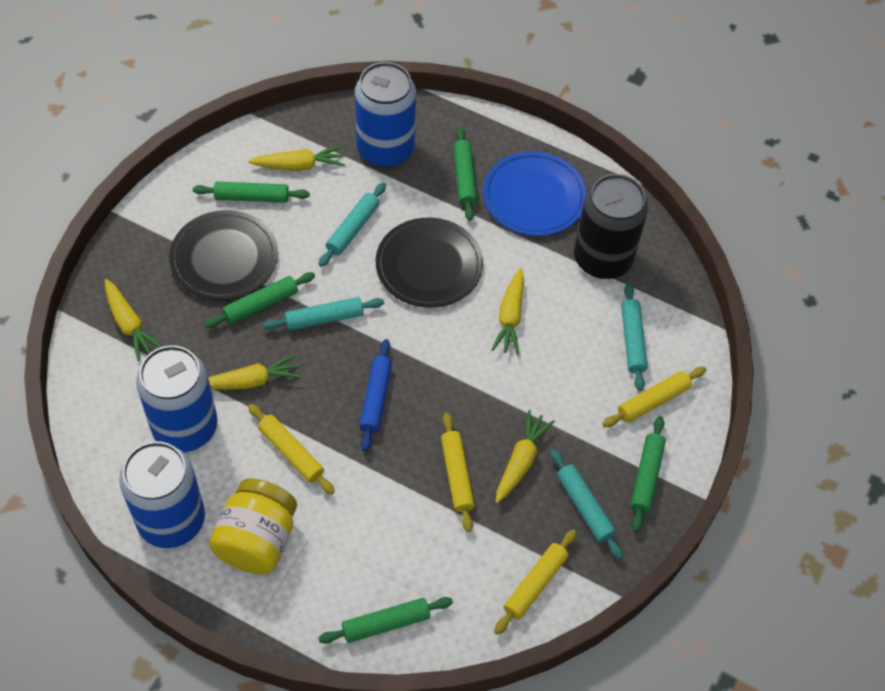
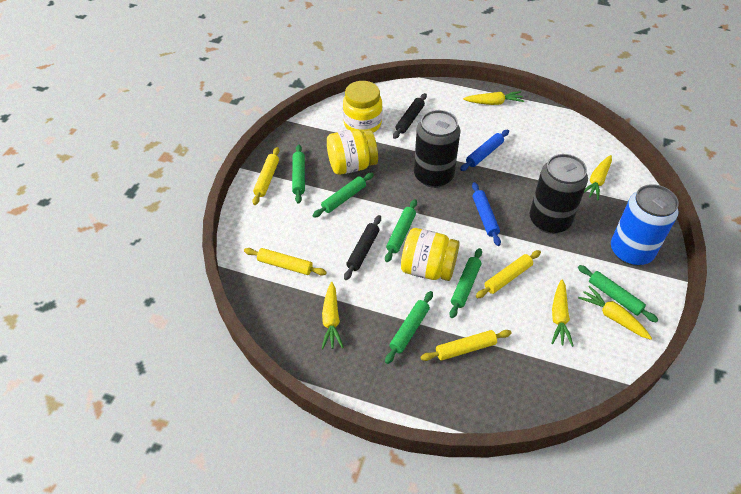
black can: [574,174,648,279] = 1 -> [414,110,461,188] [530,154,588,234] = 2
black plate: [169,210,278,300] [376,218,483,308] = 2 -> none = 0
black rolling pin: none = 0 -> [344,215,381,280] [393,93,427,139] = 2
blue can: [119,441,205,548] [136,345,218,452] [355,62,416,168] = 3 -> [611,184,679,266] = 1
blue plate: [483,151,587,236] = 1 -> none = 0
blue rolling pin: [360,339,392,451] = 1 -> [460,130,509,171] [472,182,501,246] = 2
green rolling pin: [193,181,310,203] [204,272,315,328] [319,597,453,644] [453,127,477,221] [631,416,666,532] = 5 -> [292,145,305,203] [313,173,374,218] [385,199,417,262] [385,291,433,364] [449,248,482,318] [578,265,658,322] = 6
turquoise rolling pin: [263,297,384,331] [319,182,386,267] [550,449,623,559] [621,283,648,391] = 4 -> none = 0
yellow jar: [209,478,297,574] = 1 -> [327,129,378,175] [343,81,382,133] [401,228,460,281] = 3

